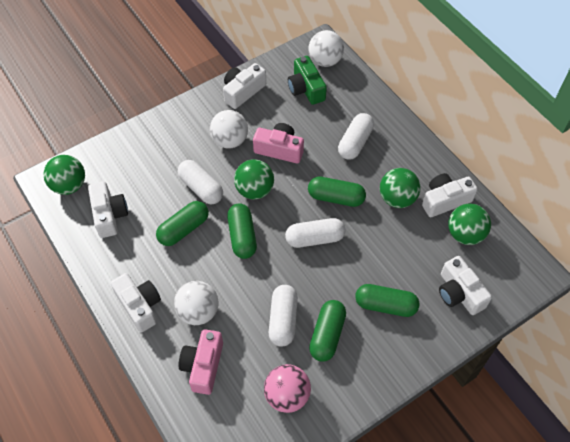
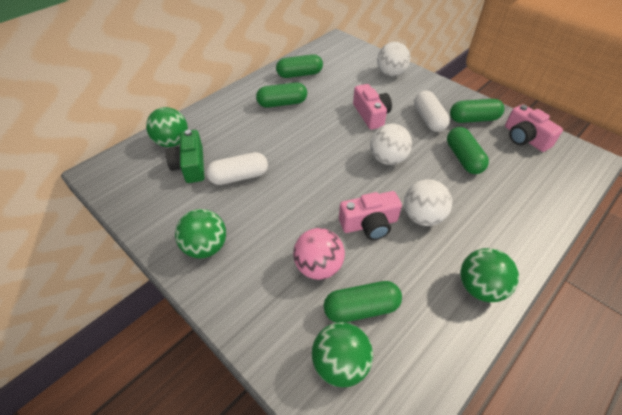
pink camera: [179,329,223,395] [253,123,304,163] = 2 -> [339,191,402,240] [353,84,392,130] [505,104,563,152] = 3
white camera: [88,182,128,238] [111,273,161,333] [223,63,266,109] [422,173,478,217] [439,256,492,315] = 5 -> none = 0
white capsule: [178,160,223,204] [269,285,298,347] [285,218,346,248] [338,113,374,160] = 4 -> [206,152,268,185] [414,91,450,132] = 2

